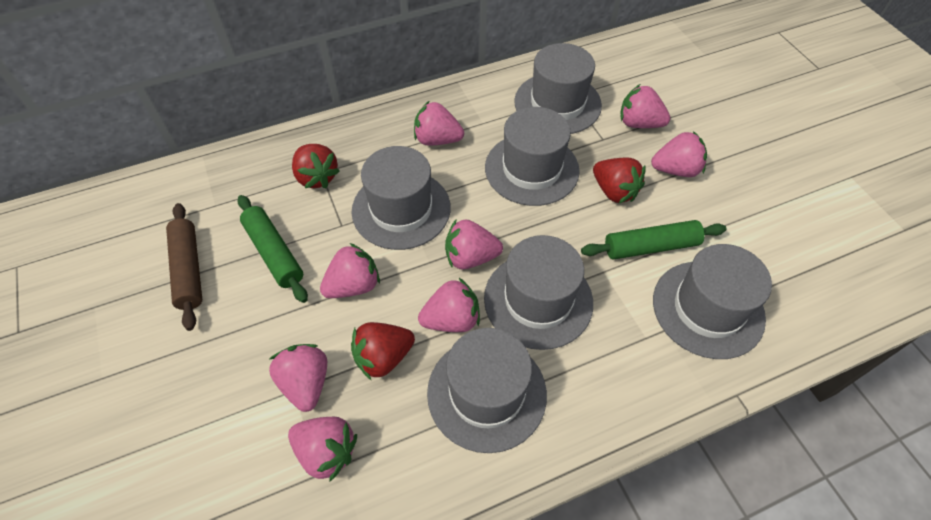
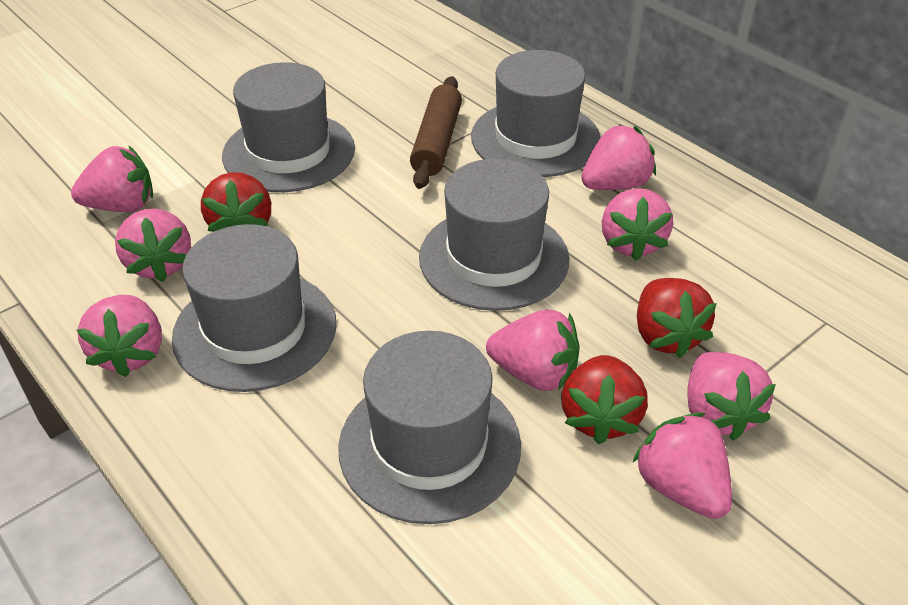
green rolling pin: [238,195,308,303] [581,220,727,260] = 2 -> none = 0
grey hat: [352,146,451,250] [427,328,547,453] [484,235,593,350] [485,107,580,206] [514,43,602,134] [653,244,772,359] = 6 -> [172,224,336,392] [222,62,355,192] [338,331,521,524] [419,159,569,311] [471,50,601,177] = 5

